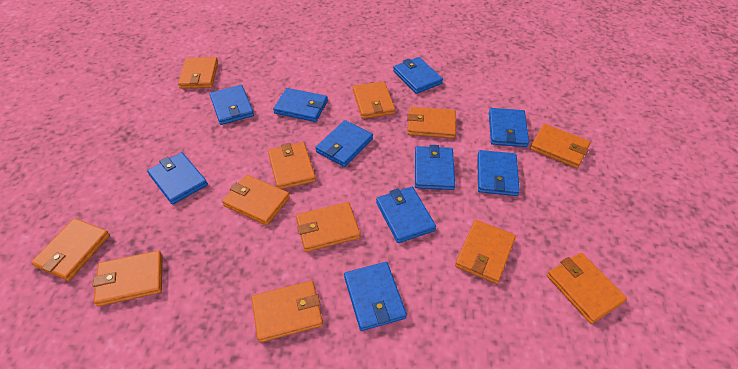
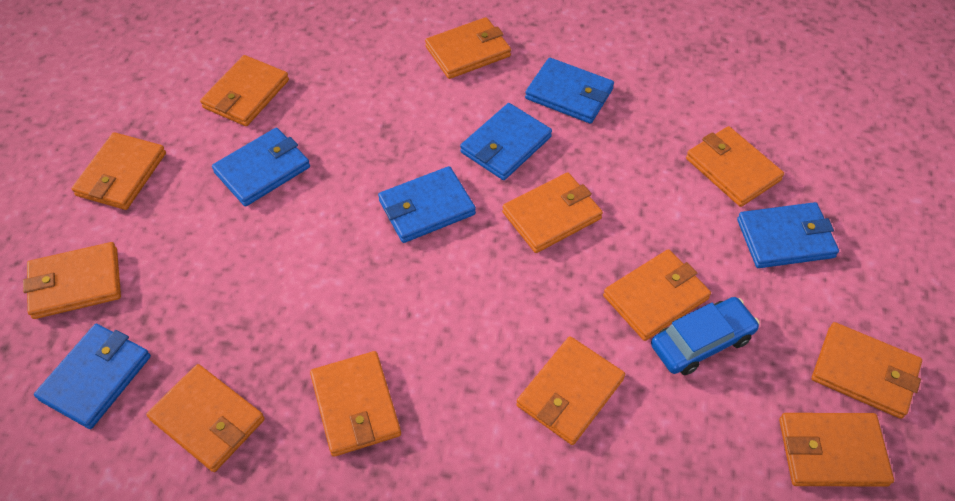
blue car: none = 0 -> [651,297,760,375] = 1
blue wallet: [147,152,208,205] [210,85,254,125] [273,88,328,122] [315,120,373,167] [344,262,407,331] [376,187,436,243] [393,57,443,94] [415,145,455,190] [477,150,520,196] [489,108,529,147] = 10 -> [34,324,151,429] [212,128,310,206] [378,166,476,243] [460,103,552,180] [525,58,614,124] [737,202,839,268] = 6

